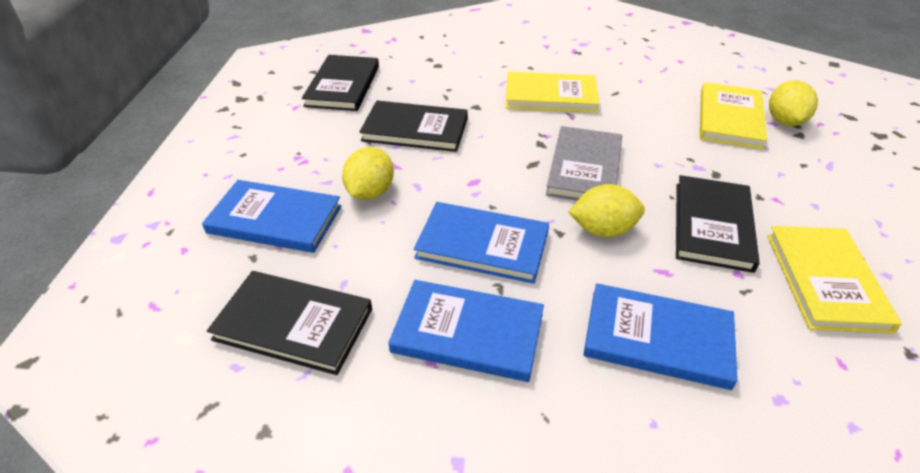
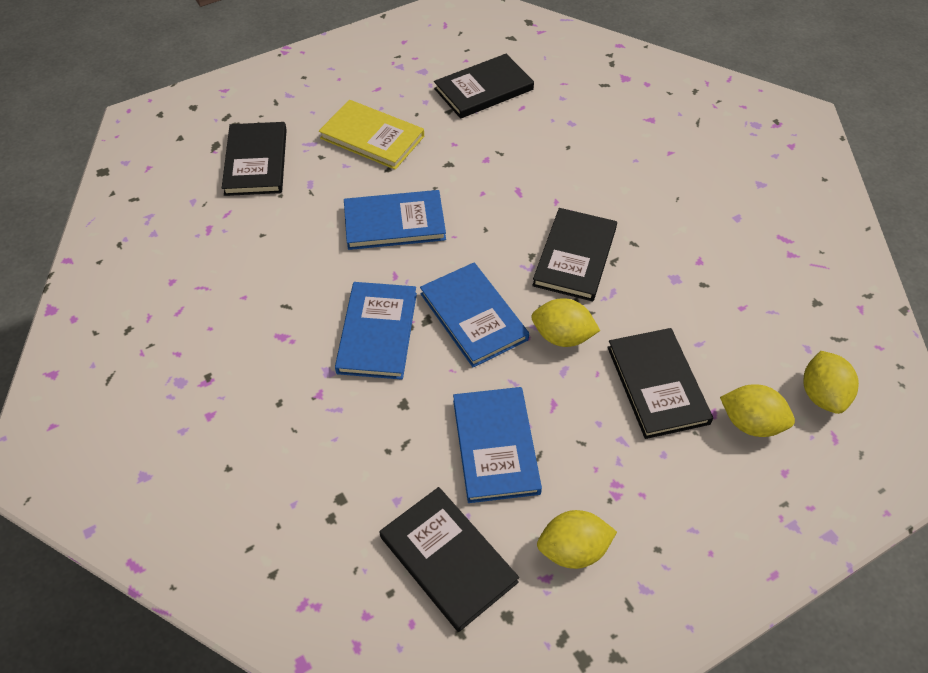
black book: [207,271,372,375] [302,55,379,111] [359,101,468,152] [676,175,760,273] = 4 -> [222,122,287,196] [379,487,519,632] [434,54,534,119] [532,208,617,301] [607,328,713,439] = 5
grey book: [546,126,622,201] = 1 -> none = 0
yellow book: [505,72,600,113] [700,82,767,150] [767,226,902,333] = 3 -> [319,100,424,170] = 1
yellow lemon: [342,147,394,200] [568,184,645,237] [769,80,818,126] = 3 -> [531,298,600,347] [537,510,617,569] [720,384,795,437] [804,351,859,414] = 4

